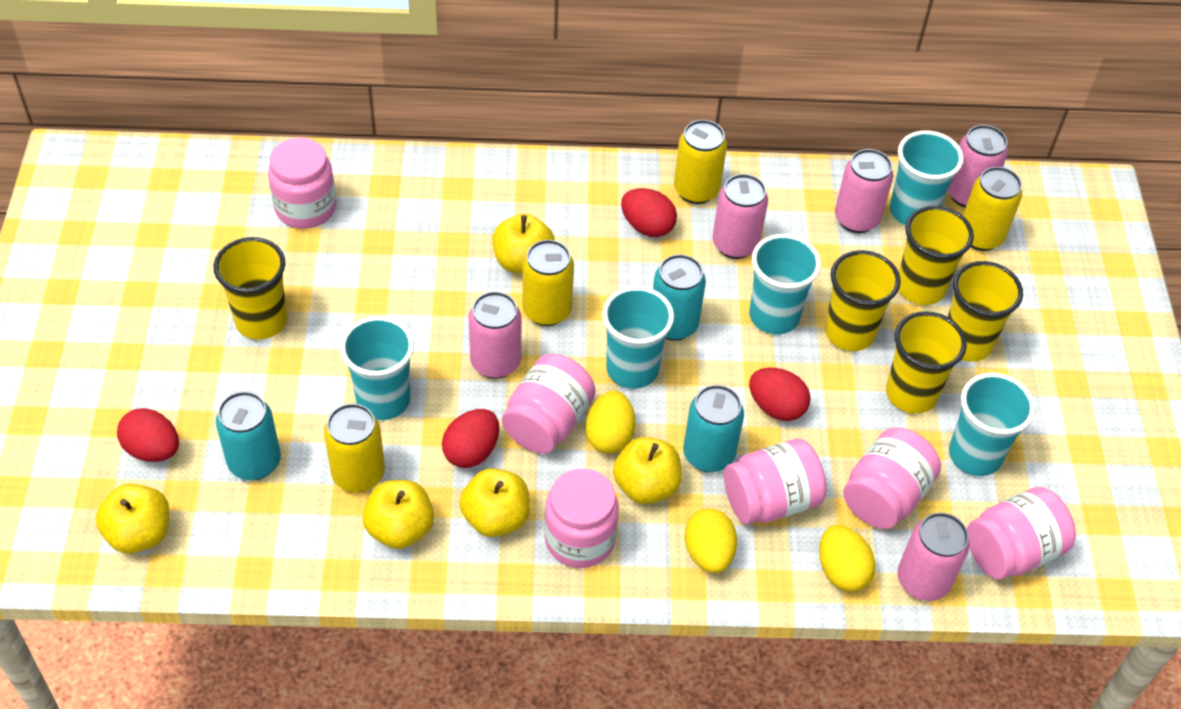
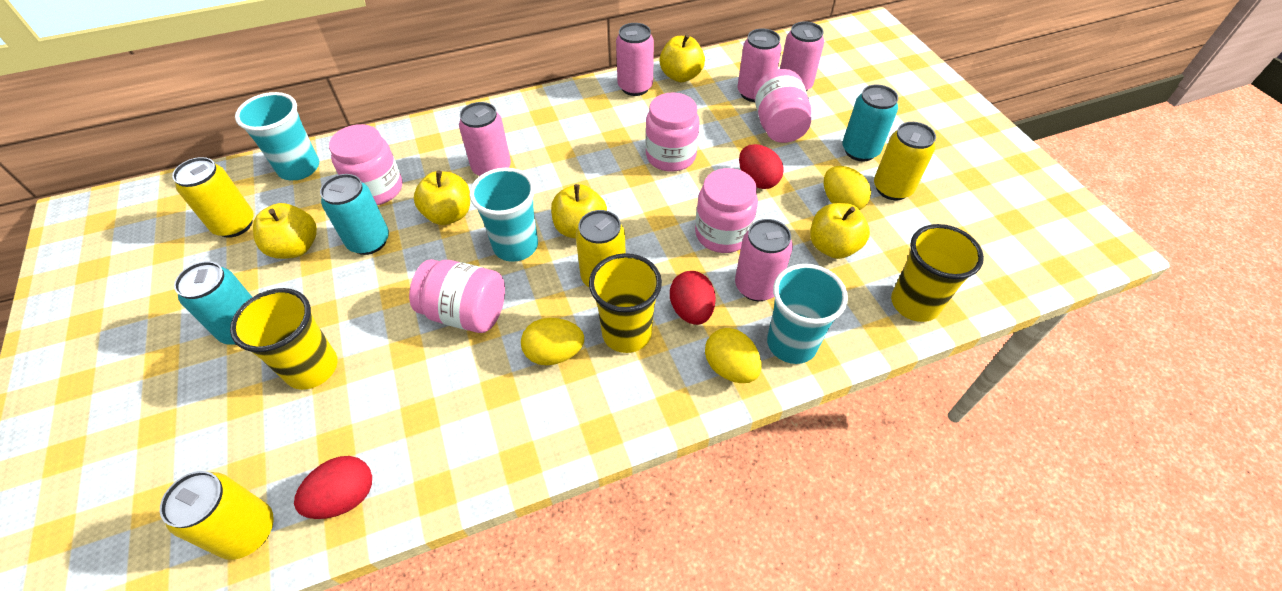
pink jar: [268,138,336,229] [502,354,596,454] [544,468,619,568] [724,439,827,524] [843,427,941,529] [967,487,1076,579] = 6 -> [329,124,402,205] [409,259,505,333] [646,92,700,172] [695,168,758,253] [754,69,811,143] = 5
red egg: [117,408,179,462] [442,409,499,468] [621,188,677,237] [749,368,810,421] = 4 -> [294,456,372,519] [670,271,716,325] [739,144,784,189] = 3
turquoise cup: [340,316,414,420] [602,286,674,389] [749,234,821,334] [890,131,964,225] [949,373,1035,476] = 5 -> [235,92,319,180] [469,168,538,262] [767,264,848,364] = 3
yellow cup: [213,237,287,340] [825,250,901,351] [886,311,967,414] [899,206,974,305] [948,261,1023,362] = 5 -> [230,288,338,390] [589,253,662,353] [891,224,984,322] = 3

